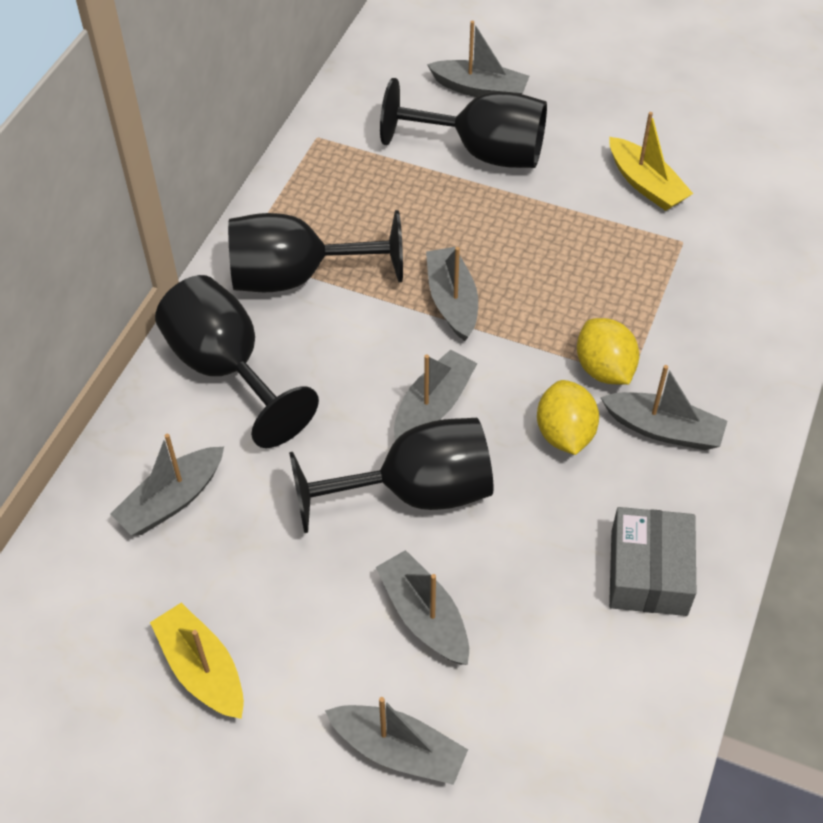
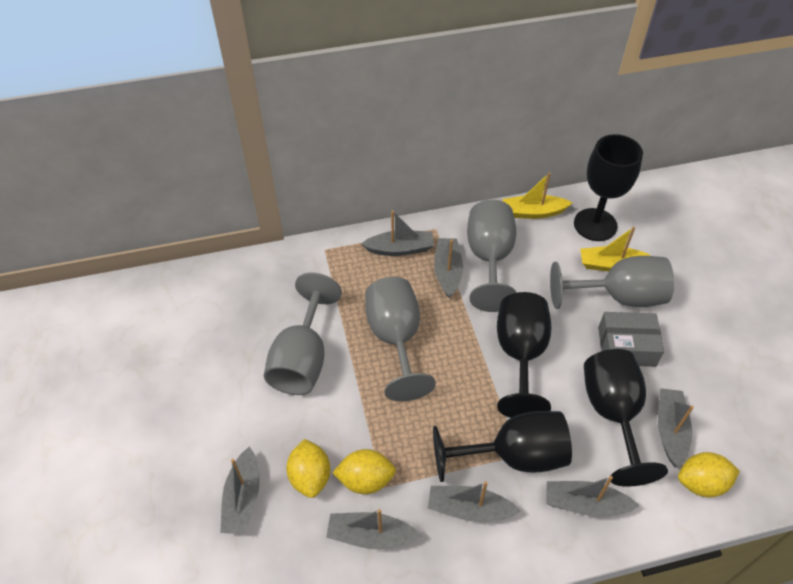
grey goblet: none = 0 -> [264,273,342,395] [365,277,436,401] [467,200,517,312] [550,256,674,309] = 4
yellow lemon: [537,380,599,455] [577,318,639,385] = 2 -> [286,439,330,498] [332,449,396,494] [678,452,740,497] = 3

